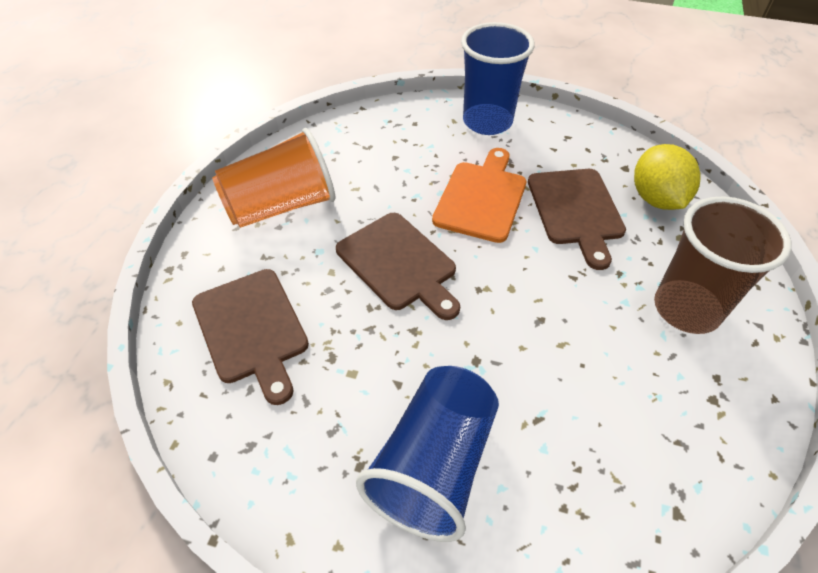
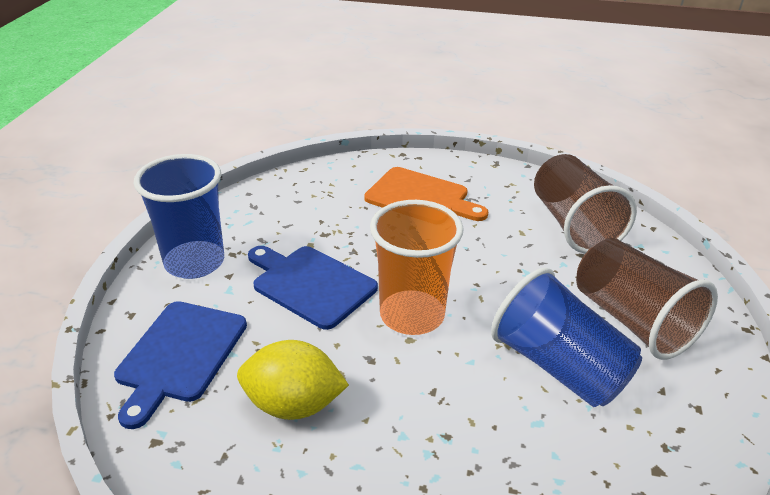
blue cutting board: none = 0 -> [114,301,247,429] [248,246,378,330] = 2
brown cup: [654,196,792,334] = 1 -> [534,154,637,254] [576,238,718,360] = 2
brown cutting board: [192,269,309,405] [336,213,460,320] [528,169,626,270] = 3 -> none = 0

